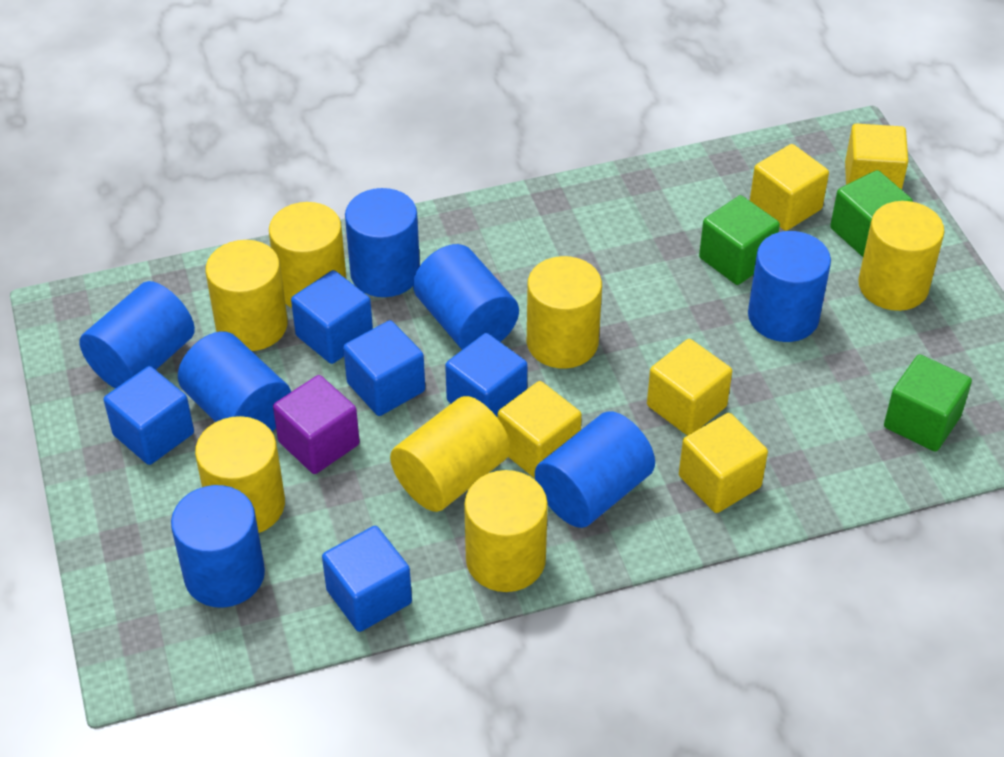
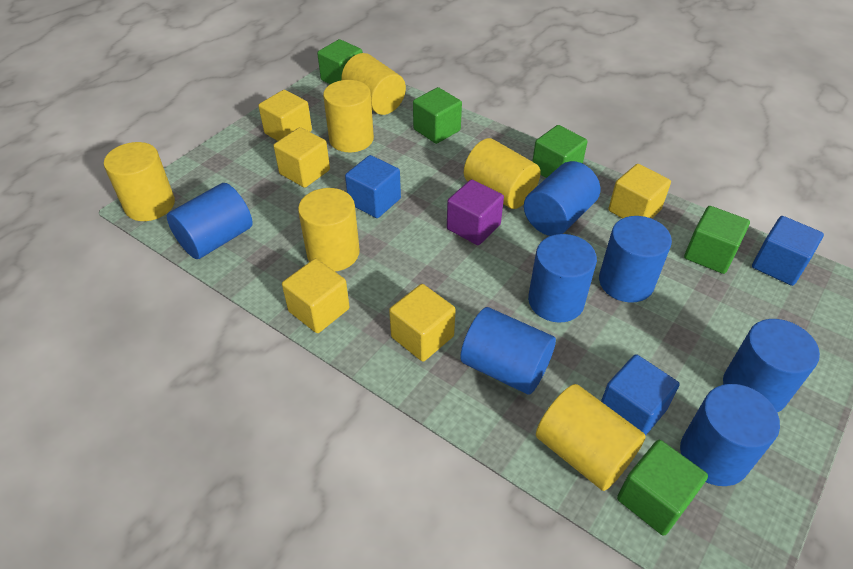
blue cube: [104,366,194,465] [291,270,373,364] [322,526,412,632] [343,320,425,416] [445,333,527,418] = 5 -> [345,155,401,218] [601,354,680,435] [752,216,824,286] = 3
green cube: [699,195,780,285] [830,170,913,257] [884,354,972,452] = 3 -> [317,39,363,84] [413,87,462,144] [532,125,588,178] [617,440,708,536] [684,206,750,274] = 5
yellow cylinder: [195,416,285,533] [206,240,288,351] [269,202,347,308] [390,396,510,512] [464,470,548,592] [527,256,602,369] [858,201,944,311] = 7 -> [104,142,175,221] [298,188,360,271] [323,80,374,152] [341,53,406,115] [464,138,541,209] [536,384,646,491] = 6

